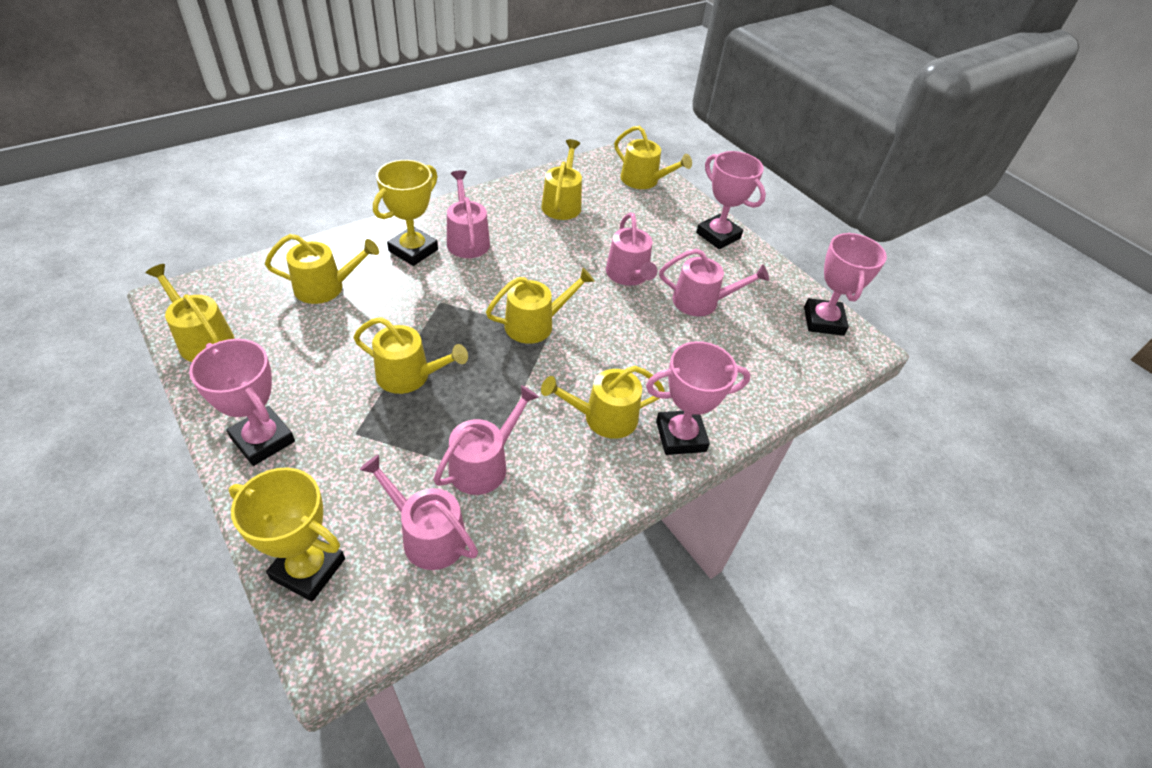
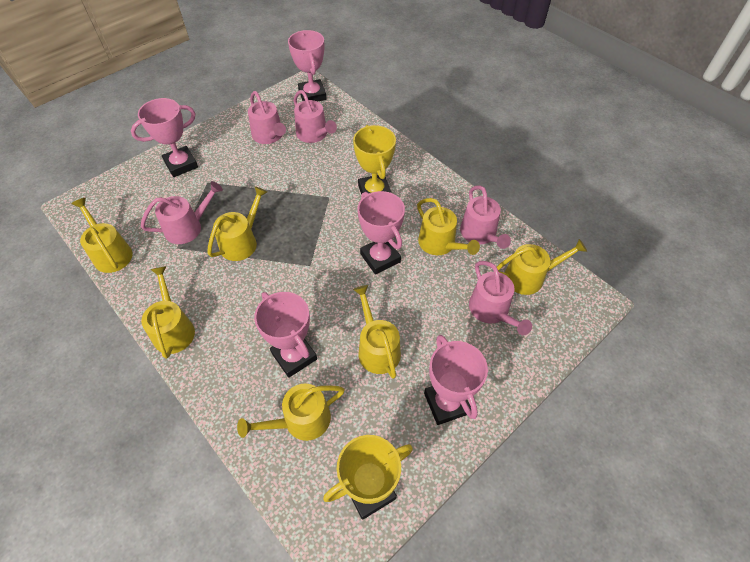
pink trophy: [189,339,295,466] [646,341,751,455] [696,151,766,249] [804,233,887,336] = 4 -> [131,98,198,177] [254,292,317,378] [288,30,327,102] [357,191,405,275] [424,335,488,425] = 5

